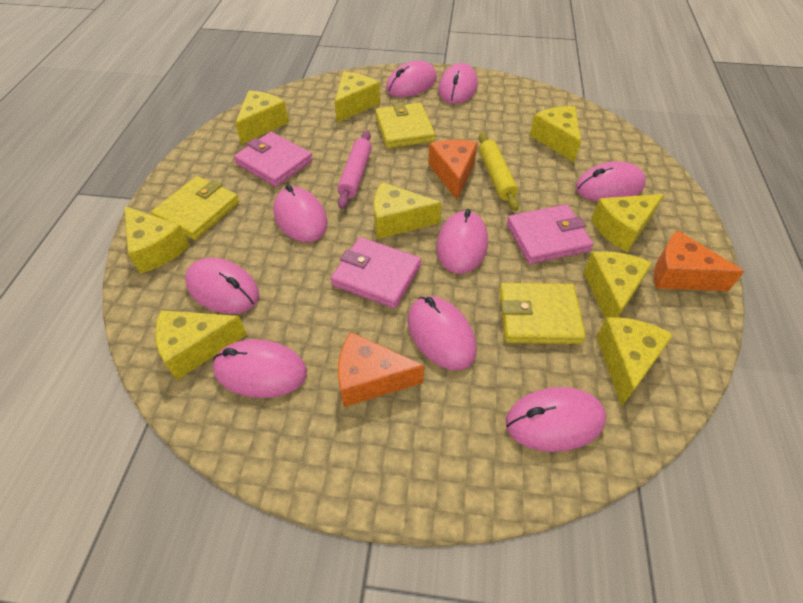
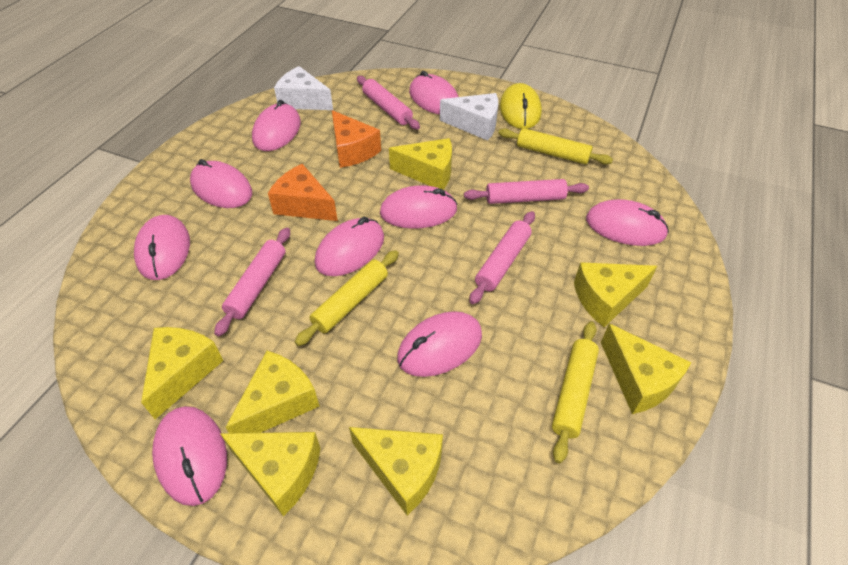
orange cheese: [338,332,424,407] [428,139,478,200] [654,230,744,291] = 3 -> [268,164,338,221] [332,110,381,168] = 2
pink rolling pin: [337,131,372,209] = 1 -> [214,228,290,336] [357,76,420,130] [464,179,589,204] [469,211,535,304] = 4
pink wallet: [234,132,313,187] [331,237,421,309] [506,204,594,264] = 3 -> none = 0
white cheese: none = 0 -> [274,66,333,110] [440,93,498,141] = 2
yellow cheese: [124,206,190,274] [155,310,247,380] [235,91,289,144] [335,72,380,123] [374,182,442,239] [530,106,581,162] [584,251,652,319] [591,194,664,252] [596,317,673,406] = 9 -> [141,327,224,419] [220,432,321,516] [225,351,320,433] [349,427,443,515] [389,138,452,190] [574,262,657,327] [601,323,692,414] = 7
yellow mouse: none = 0 -> [500,83,542,129] = 1
yellow rolling pin: [478,133,520,211] = 1 -> [295,250,399,346] [498,128,613,165] [552,321,599,464] = 3
yellow wallet: [151,176,239,240] [375,102,435,148] [499,283,586,344] = 3 -> none = 0

